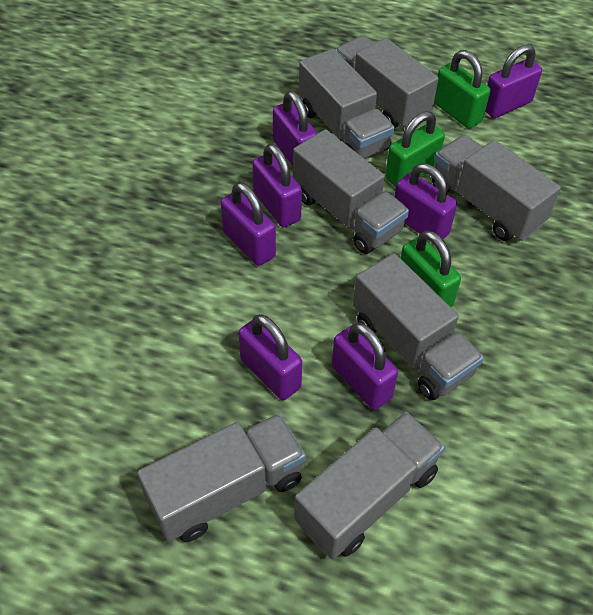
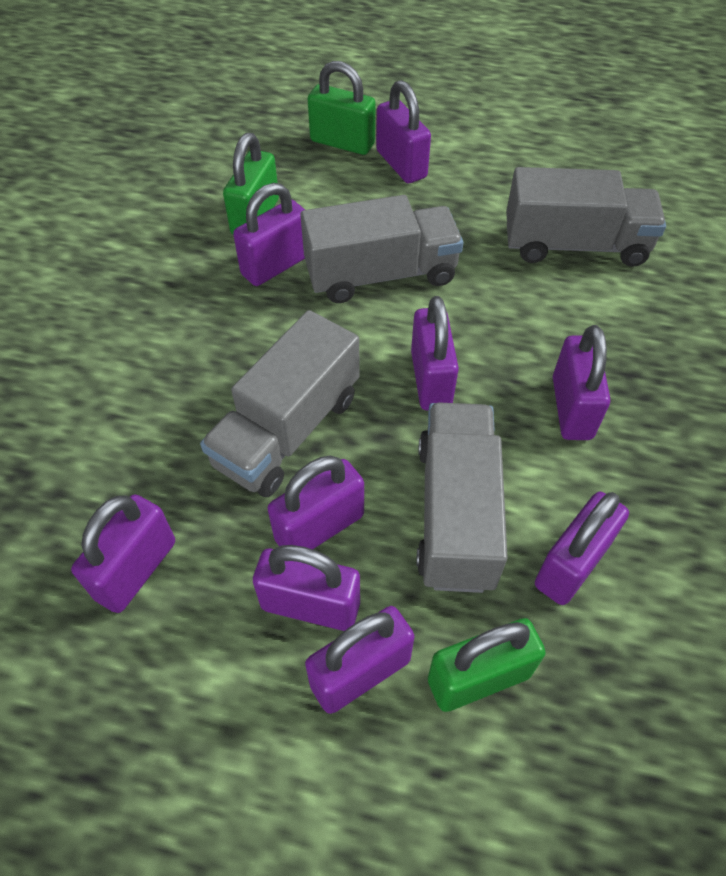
grey truck: [137,414,306,542] [293,129,409,254] [294,412,445,559] [299,49,394,159] [335,35,438,129] [353,253,484,400] [432,135,561,241] = 7 -> [200,310,360,497] [300,195,463,303] [416,402,508,593] [506,167,666,267] = 4
purple padlock: [221,182,276,266] [238,314,302,400] [253,144,302,227] [273,91,317,166] [332,323,398,410] [394,163,457,239] [485,45,542,118] = 7 -> [71,494,175,613] [233,183,305,286] [253,545,360,631] [267,455,364,549] [305,606,414,714] [376,80,431,183] [411,296,459,411] [535,492,629,605] [553,325,610,440] = 9

